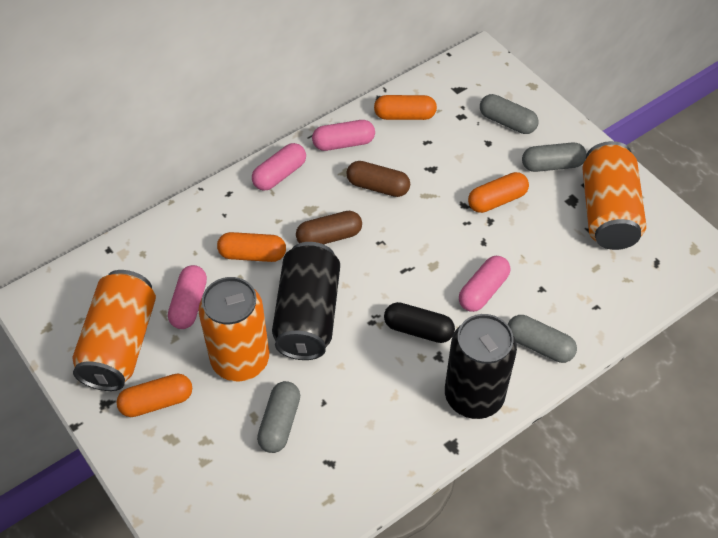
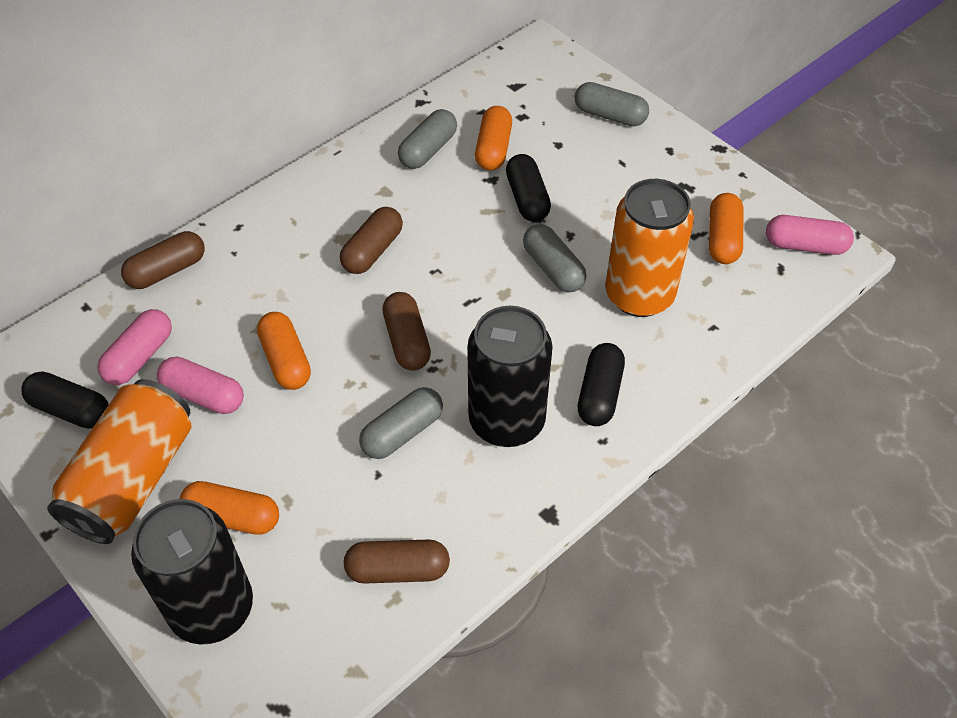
black capsule: [384,302,455,343] = 1 -> [21,371,109,429] [506,154,551,222] [577,343,625,426] = 3
brown capsule: [296,211,362,244] [346,161,410,197] = 2 -> [121,231,205,289] [340,207,403,274] [344,539,450,584] [382,292,431,371] = 4
orange can: [73,270,156,391] [198,277,269,381] [582,141,646,250] = 3 -> [47,379,191,544] [605,179,694,317] = 2
pink capsule: [168,265,207,329] [252,143,306,191] [312,120,375,151] [459,256,510,312] = 4 -> [97,309,172,385] [157,357,244,414] [766,215,854,255] = 3

